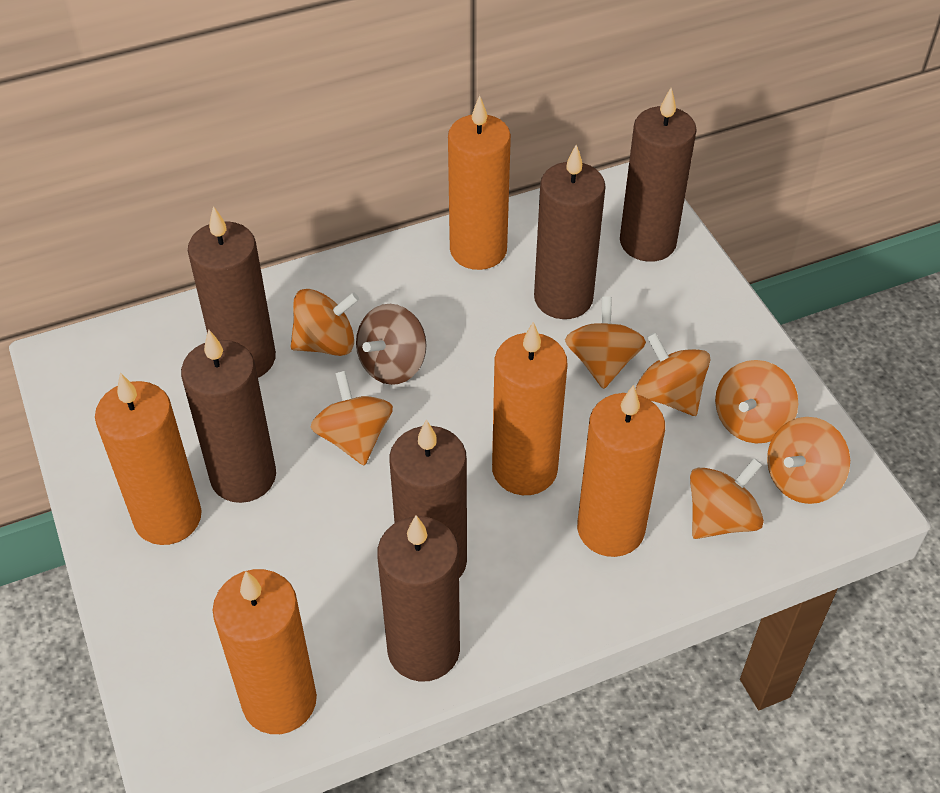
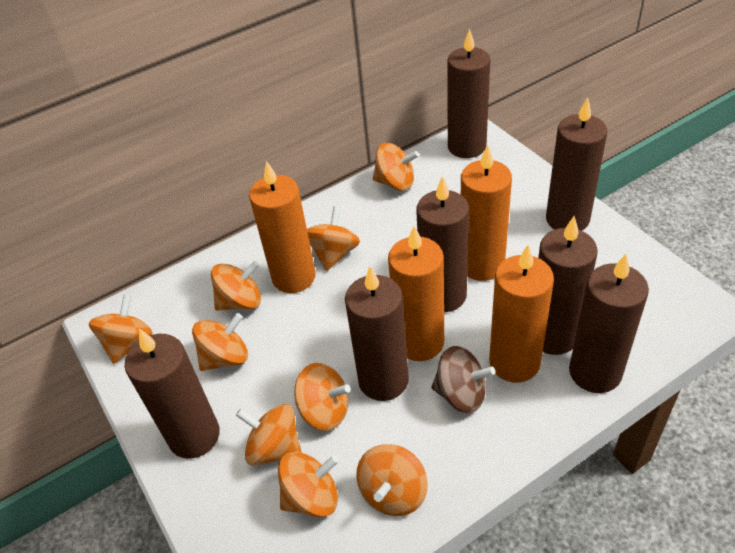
brown candle: [181,330,276,503] [188,206,276,378] [377,515,460,682] [389,420,467,578] [534,145,606,319] [620,88,697,262] = 6 -> [125,329,220,459] [345,266,409,401] [416,176,469,312] [447,28,490,158] [538,216,598,355] [546,97,607,231] [569,254,649,393] = 7
orange candle: [95,373,202,545] [213,569,317,734] [448,95,511,270] [492,322,568,495] [577,385,665,557] = 5 -> [249,161,316,293] [388,226,444,361] [461,145,512,281] [489,245,554,383] = 4
orange spinning top: [291,289,359,356] [311,371,393,465] [565,296,646,389] [636,332,710,416] [690,458,764,539] [715,360,798,443] [767,417,850,504] = 7 -> [89,294,152,364] [192,313,248,371] [211,261,261,311] [236,404,302,466] [278,452,339,517] [294,363,351,431] [307,206,360,271] [356,444,428,516] [373,143,419,191] = 9

